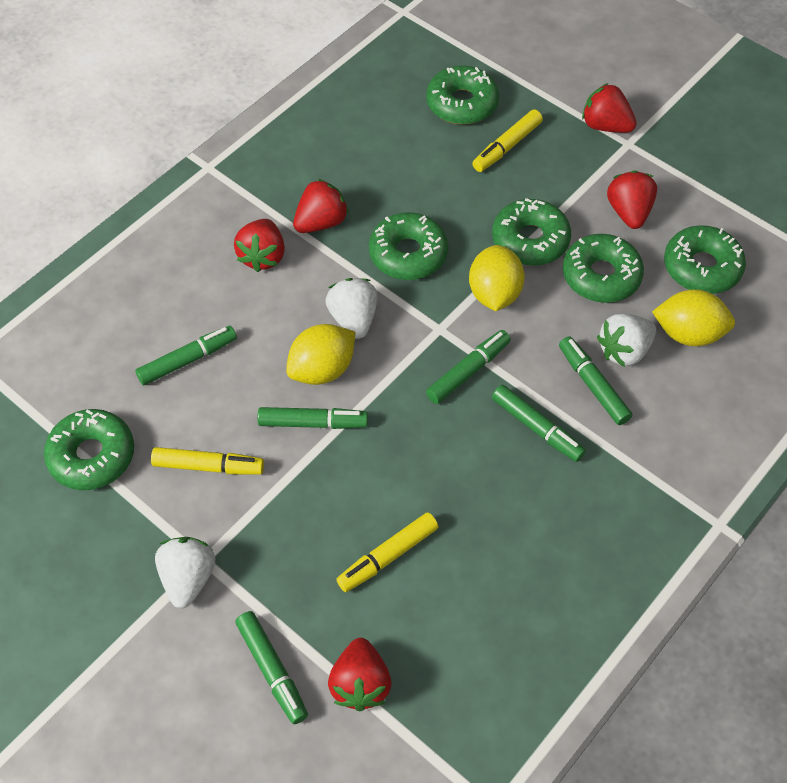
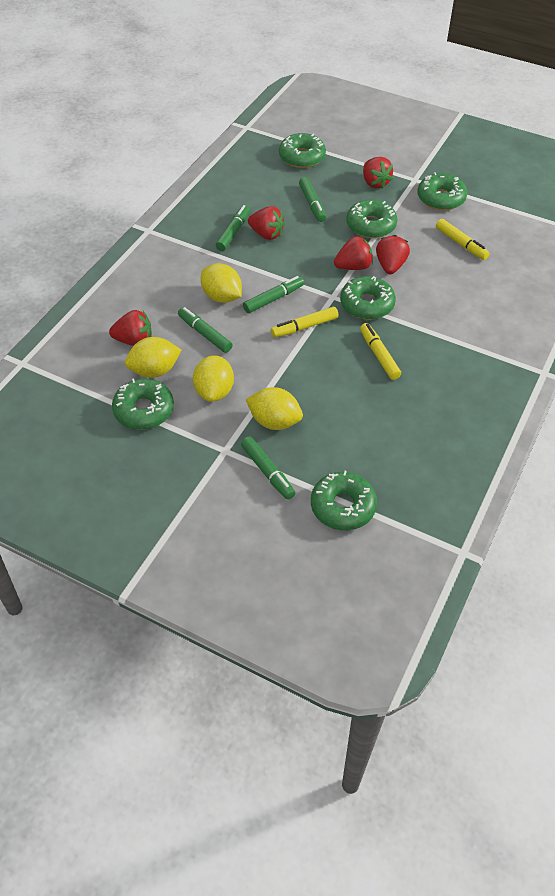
green marker: [135,326,237,385] [235,611,308,724] [257,407,368,429] [426,330,511,404] [492,385,586,462] [559,336,633,425] = 6 -> [178,307,232,353] [216,205,250,251] [241,437,295,500] [243,276,304,313] [299,177,326,222] = 5
white strawberry: [155,537,215,609] [325,278,378,339] [597,314,656,367] = 3 -> none = 0
yellow lemon: [286,324,355,385] [469,245,525,311] [652,289,735,346] = 3 -> [125,337,181,378] [193,355,234,402] [201,263,242,303] [246,387,303,430] = 4

